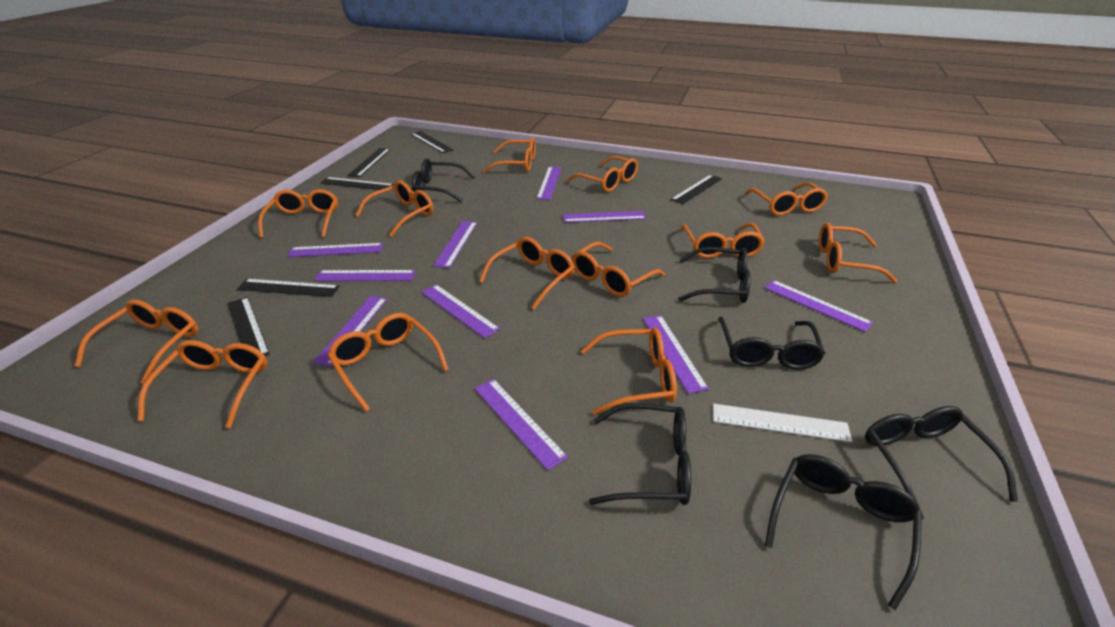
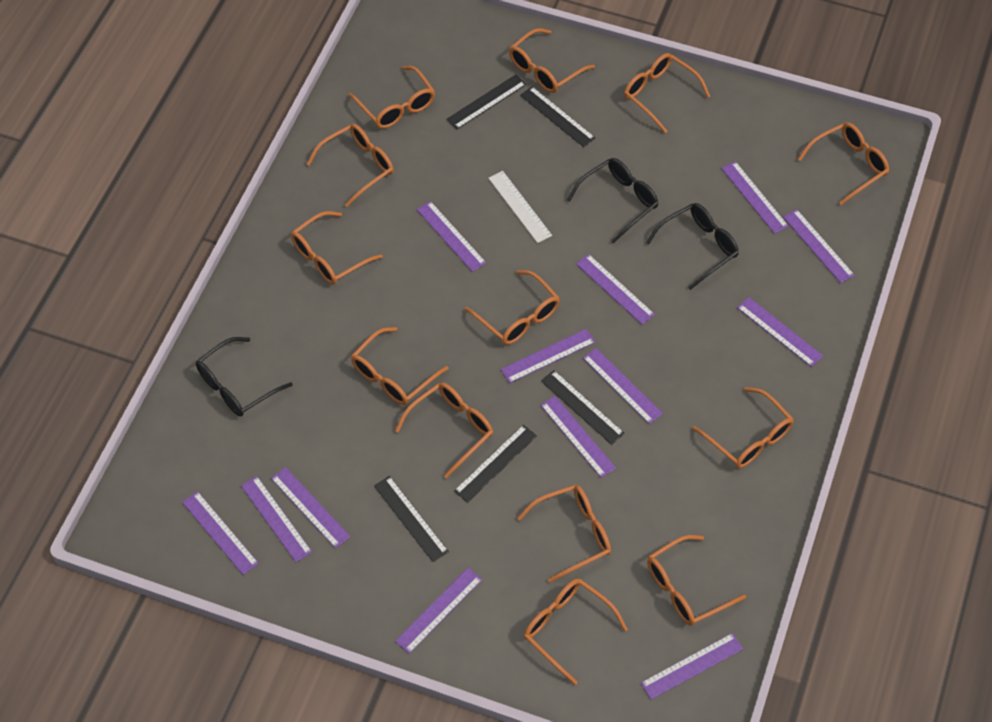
black glasses: [412,158,475,203] [589,403,691,505] [678,247,751,303] [718,317,825,370] [765,454,922,610] [865,406,1018,520] = 6 -> [196,337,293,417] [567,158,658,243] [646,203,739,290] = 3
black ruler: [227,297,270,356] [237,279,339,297] [320,177,394,190] [347,148,391,177] [411,131,453,153] [671,175,722,204] = 6 -> [374,476,449,562] [446,74,526,129] [454,425,537,503] [520,87,595,147] [541,370,625,445] = 5
purple ruler: [287,243,383,257] [313,296,387,367] [314,270,415,281] [421,284,500,338] [433,221,477,268] [474,379,568,470] [536,167,561,200] [563,211,646,223] [643,315,709,394] [765,280,873,332] = 10 -> [182,491,259,575] [241,476,312,562] [271,467,350,548] [395,568,482,654] [417,201,486,272] [501,329,595,383] [541,396,616,478] [576,254,655,324] [583,348,663,424] [641,633,743,700] [721,161,789,234] [737,297,823,367] [783,209,855,283] = 13

